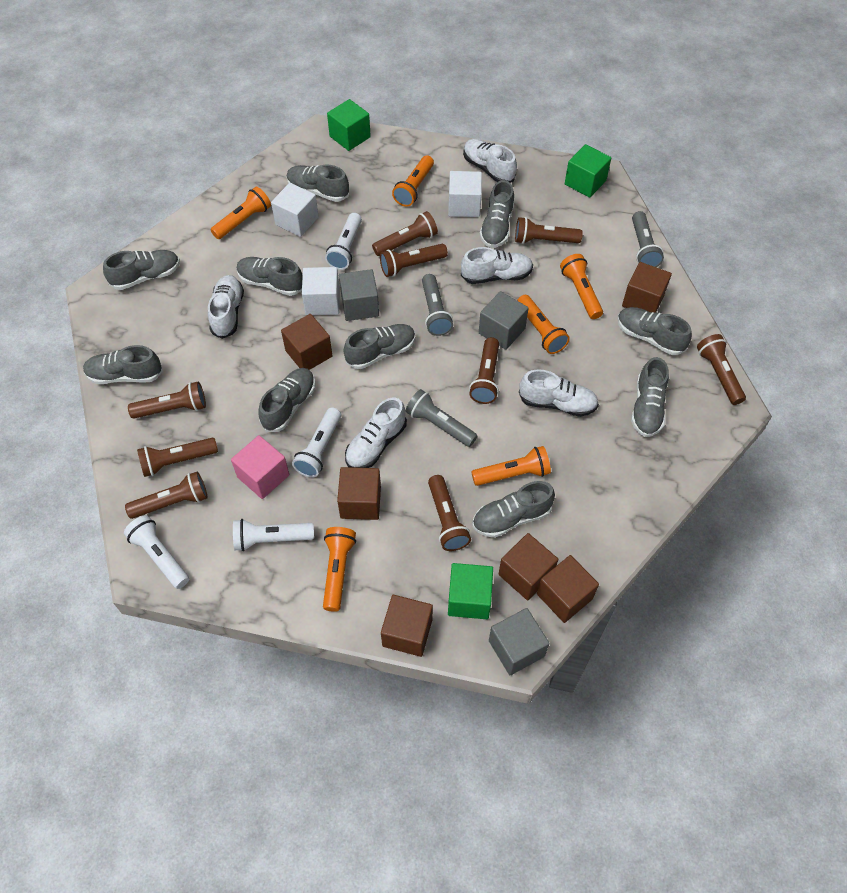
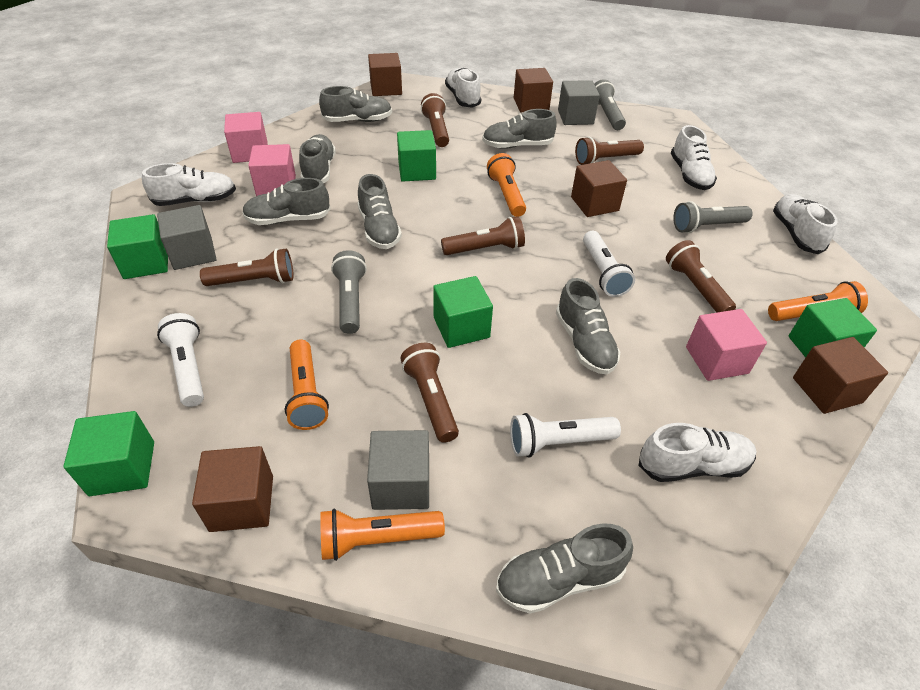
brown cube: [281,314,333,370] [337,467,381,520] [381,595,433,657] [498,533,558,600] [537,555,599,623] [622,262,672,312] = 6 -> [192,446,273,532] [368,53,402,96] [514,68,553,112] [571,160,627,217] [793,337,888,414] = 5
brown flashlight: [125,471,208,519] [128,382,206,419] [137,438,218,477] [372,211,438,256] [380,244,448,277] [428,475,471,551] [469,337,499,404] [515,217,583,244] [697,334,746,405] = 9 -> [200,248,294,286] [400,343,459,443] [421,93,449,147] [441,216,525,255] [575,136,644,165] [666,240,736,313] = 6
green cube: [327,99,371,151] [448,563,493,619] [565,144,611,198] = 3 -> [64,411,154,496] [107,214,168,279] [397,130,436,182] [433,276,493,348] [788,298,877,358] = 5
grey shoe: [83,345,163,384] [103,250,180,290] [237,257,303,296] [259,368,315,432] [287,165,349,202] [343,324,415,369] [473,481,555,538] [480,180,514,248] [617,307,692,355] [631,357,669,437] = 10 -> [242,178,330,225] [299,134,336,183] [319,86,392,122] [358,174,402,249] [482,109,557,149] [496,524,633,614] [556,278,620,374] = 7
orange flashlight: [211,187,271,239] [323,527,356,612] [392,155,434,207] [471,446,551,486] [517,295,570,354] [560,254,603,319] = 6 -> [285,339,329,430] [320,508,445,561] [487,153,526,217] [768,281,868,321] = 4
pink cube: [231,435,289,499] = 1 -> [224,112,268,163] [248,144,296,196] [686,309,767,381] = 3
white cube: [271,183,319,237] [302,267,340,315] [448,171,482,217] = 3 -> none = 0
white flashlight: [124,515,189,589] [233,519,314,551] [292,407,341,477] [325,213,362,270] = 4 -> [157,313,204,407] [510,413,621,457] [583,231,635,297] = 3

